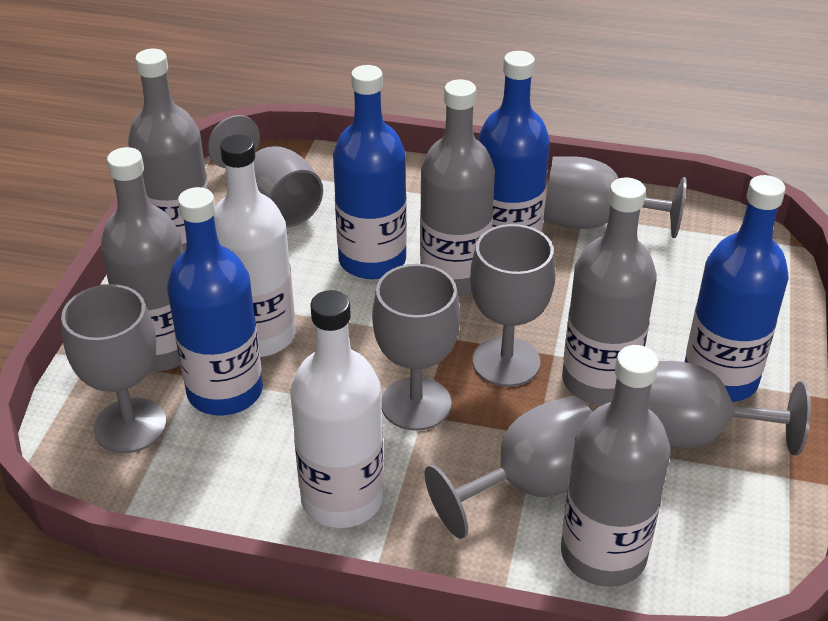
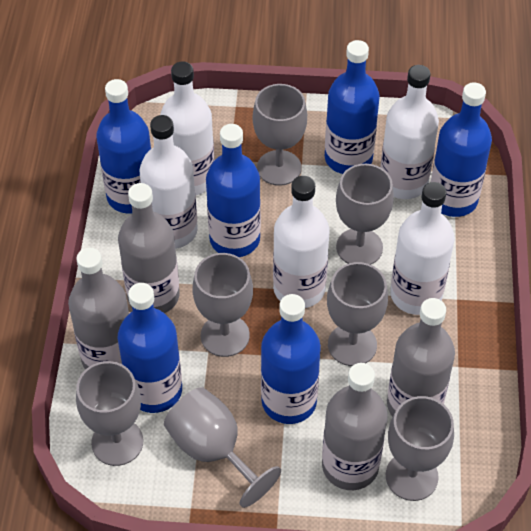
blue bottle: [167,187,263,416] [333,65,407,279] [478,51,550,232] [685,175,789,402] = 4 -> [96,79,151,214] [117,283,182,413] [206,124,261,257] [261,294,321,424] [325,40,380,174] [431,82,492,217] = 6
grey bottle: [100,147,183,371] [128,49,209,252] [420,79,495,295] [561,345,671,587] [562,178,657,405] = 5 -> [68,248,129,370] [118,183,180,313] [322,363,387,490] [387,298,455,417] = 4
white bottle: [214,135,296,357] [290,290,384,528] = 2 -> [139,115,198,249] [160,62,215,195] [273,176,329,308] [380,65,439,199] [390,182,455,315] = 5

